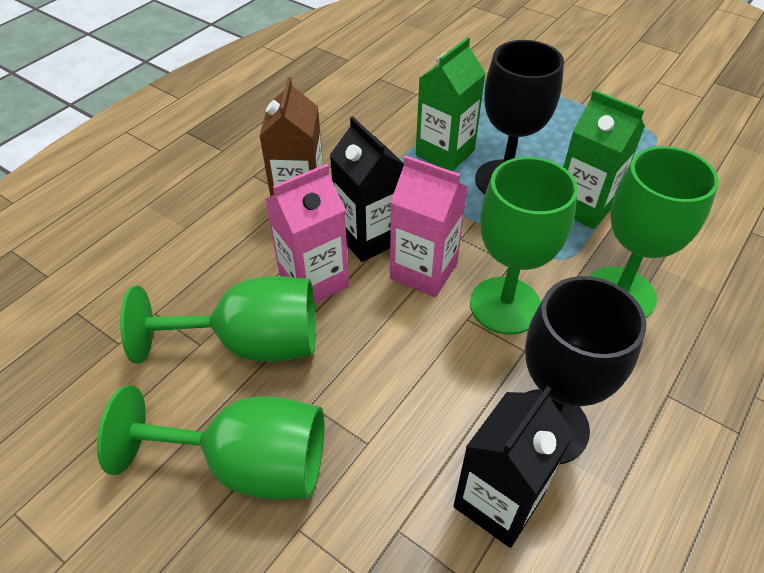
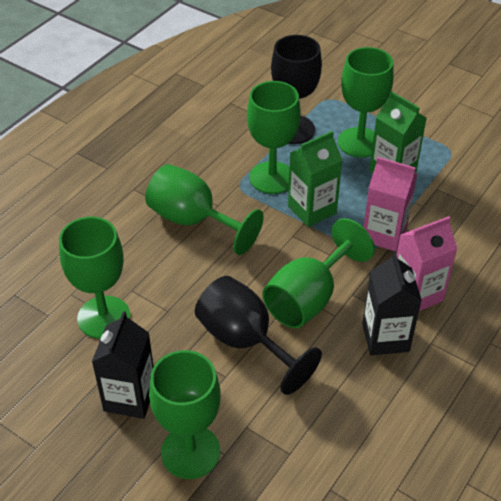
brown carton: [259,77,323,196] = 1 -> none = 0
green goblet: [97,385,324,499] [120,276,316,364] [470,157,578,334] [589,146,719,319] = 4 -> [59,217,130,339] [145,164,264,255] [149,350,221,479] [247,81,301,194] [262,218,375,328] [338,47,394,158] = 6

